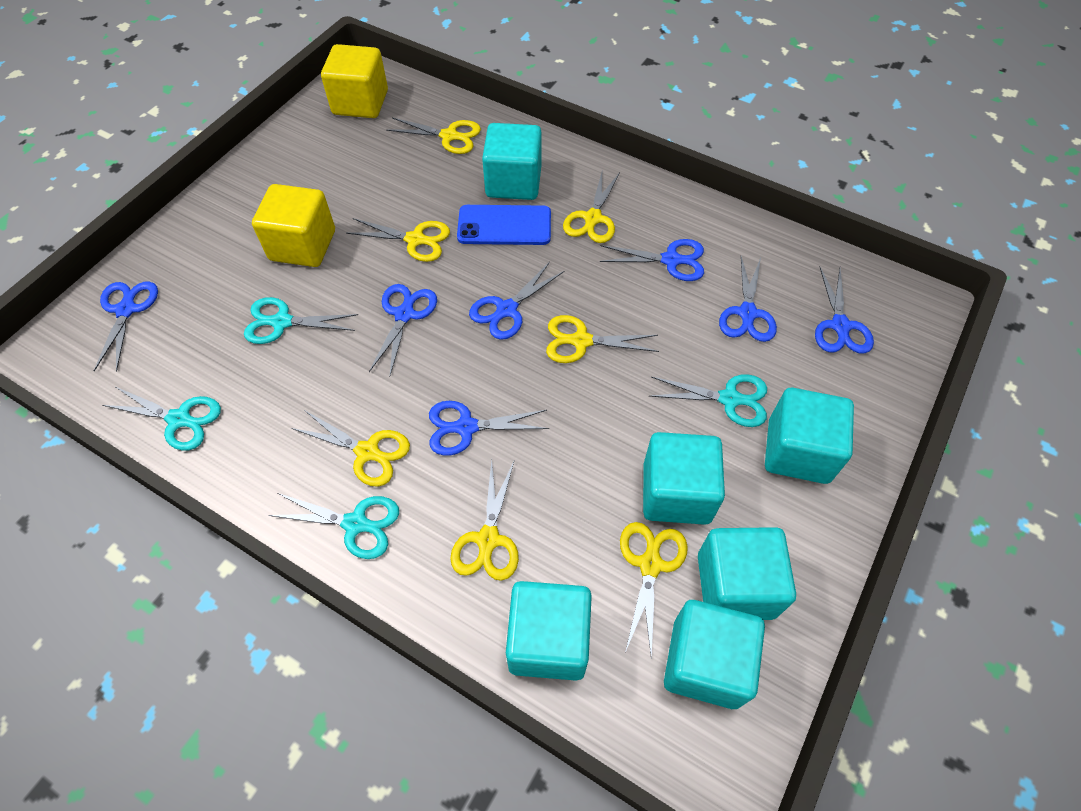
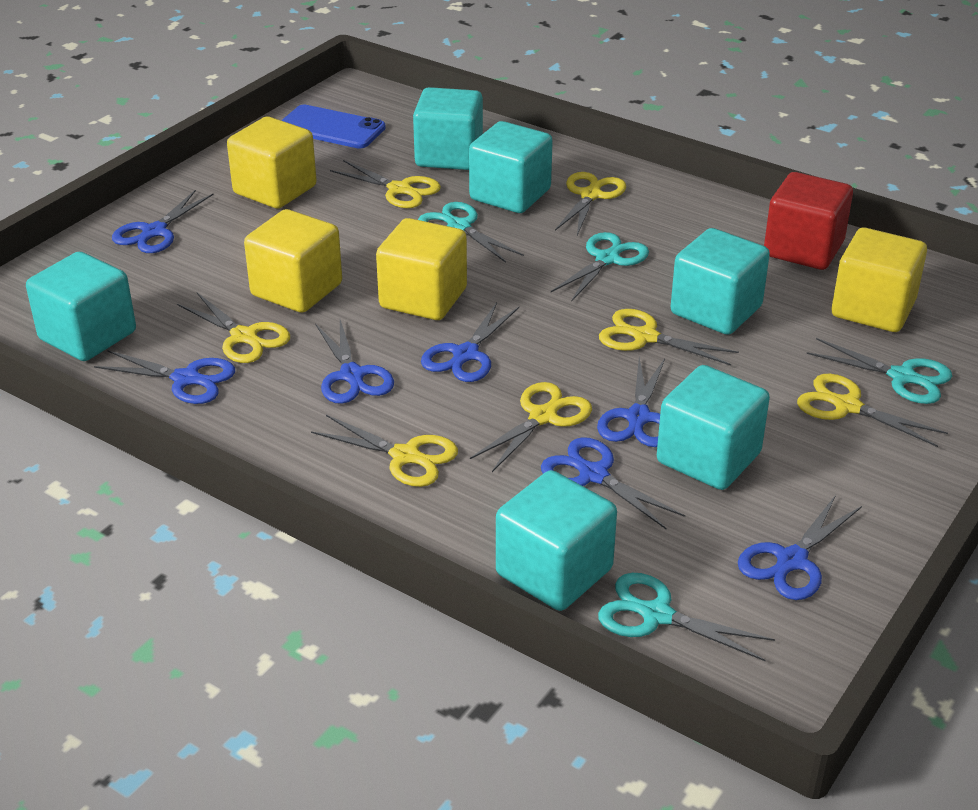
red cube: none = 0 -> [764,172,853,270] = 1
yellow cube: [252,184,335,267] [321,44,388,118] = 2 -> [227,117,317,209] [244,209,342,313] [376,218,467,320] [832,228,927,332] = 4

